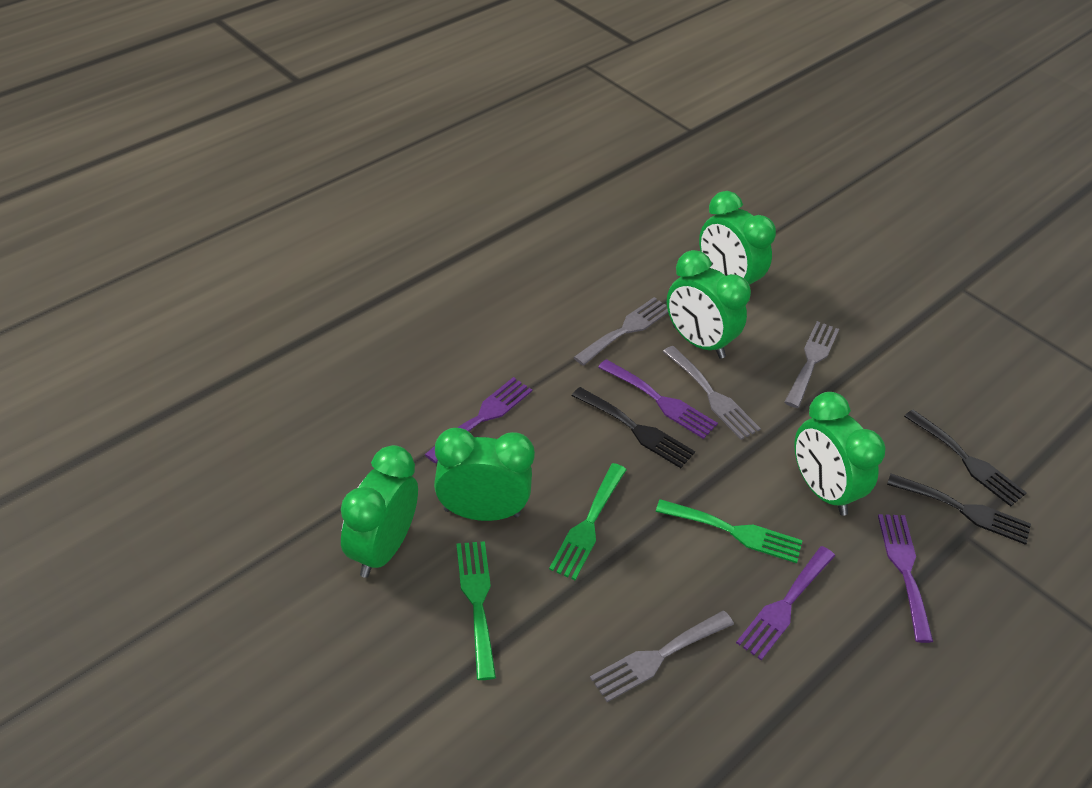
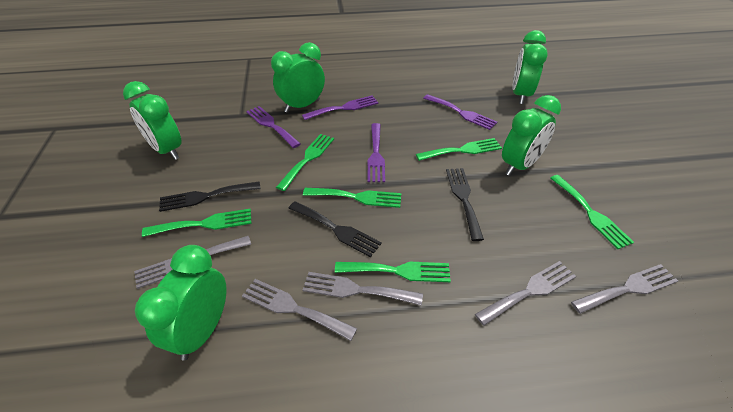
green fork: [456,541,496,680] [549,463,627,580] [656,499,803,563] = 3 -> [142,208,252,237] [276,134,334,191] [303,188,401,208] [335,262,451,282] [416,138,502,161] [550,175,634,249] = 6
grey fork: [573,297,668,366] [590,611,734,702] [662,346,761,440] [785,321,839,408] = 4 -> [134,236,251,289] [242,279,357,341] [303,272,423,306] [475,261,576,326] [571,264,678,314] = 5

